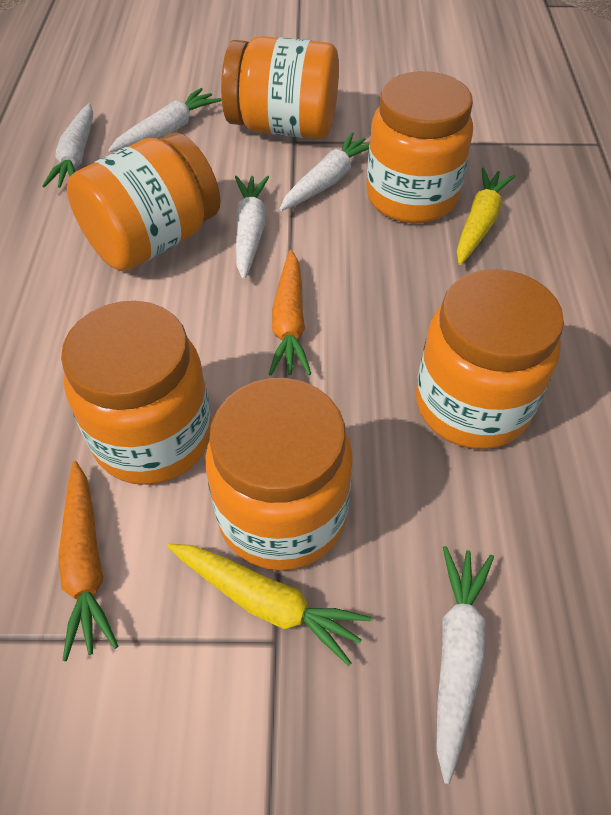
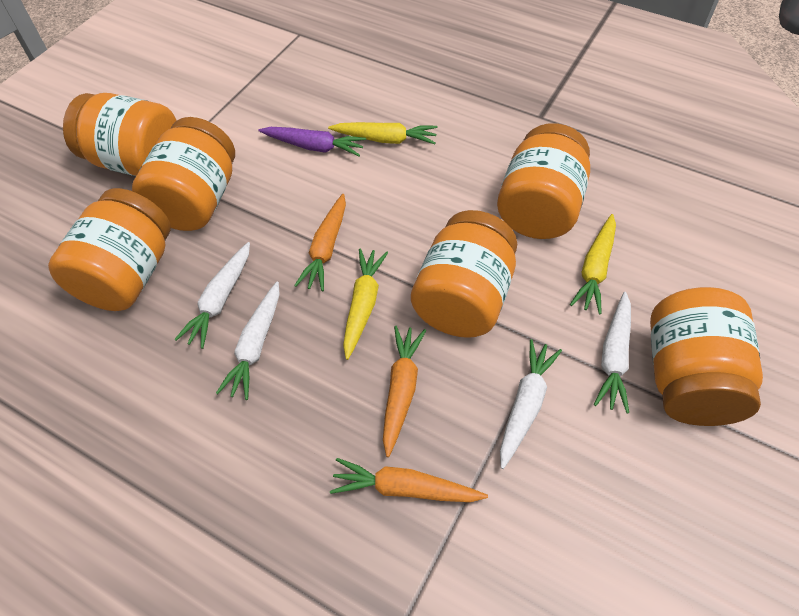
orange carrot: [58,461,118,661] [269,250,311,376] = 2 -> [294,194,346,291] [330,458,488,502] [383,326,426,457] = 3
purple carrot: none = 0 -> [258,127,366,156] = 1
white carrot: [42,103,93,188] [108,88,222,152] [235,176,269,280] [280,132,369,211] [436,546,494,784] = 5 -> [174,242,250,349] [216,281,280,400] [500,339,562,469] [594,292,631,414] = 4
yellow carrot: [167,544,371,666] [457,167,515,265] = 2 -> [328,122,438,144] [343,248,388,360] [570,214,616,314] = 3

